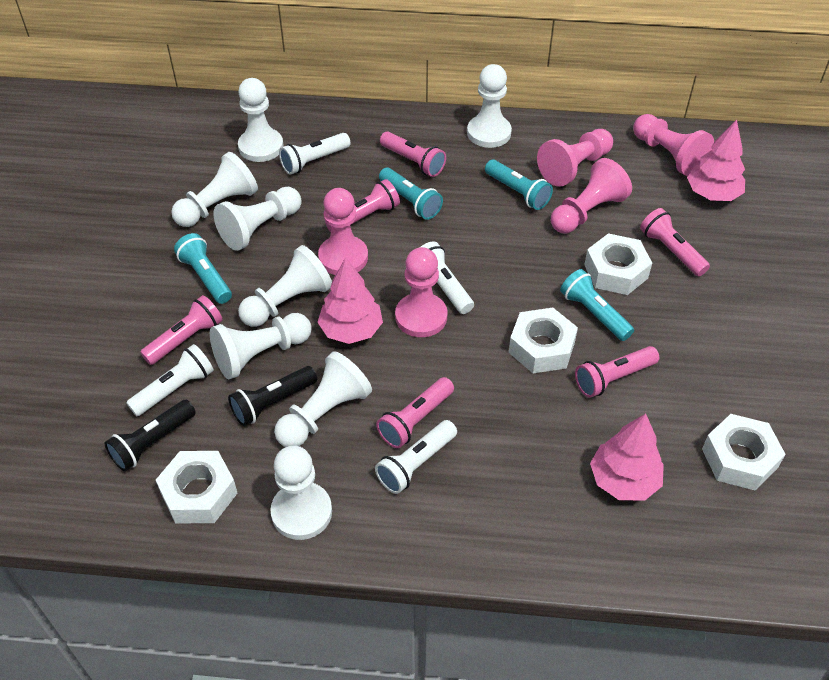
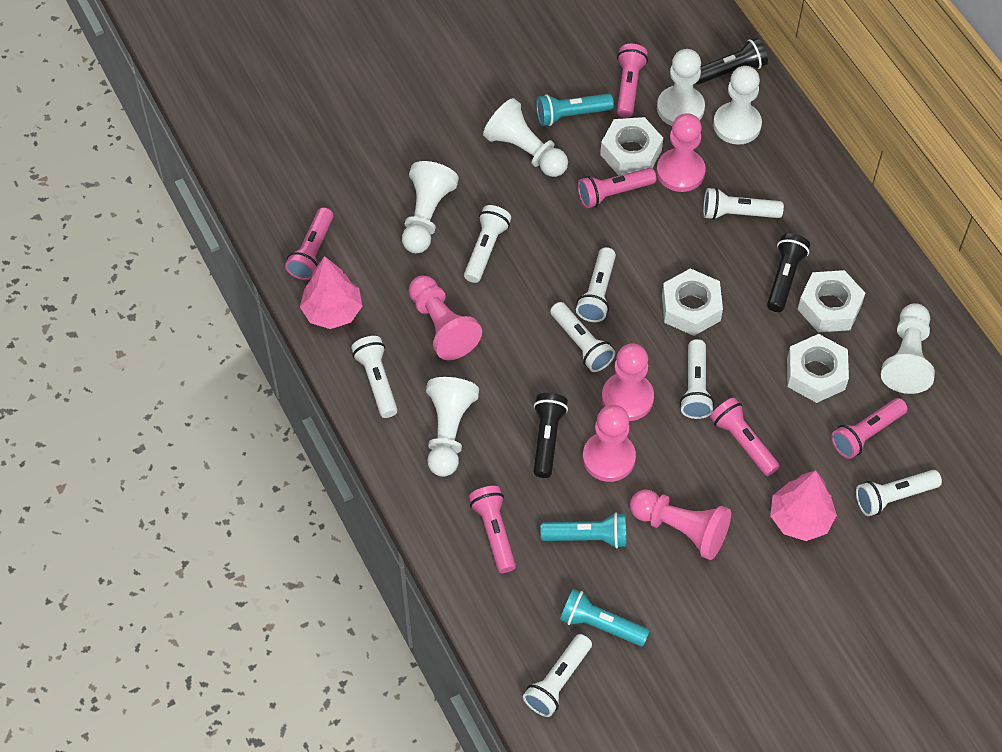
black flashlight: [105,400,196,471] [228,366,317,426] = 2 -> [533,393,568,478] [696,38,768,84] [767,233,810,312] = 3
pink tree: [317,257,383,344] [590,413,664,501] [687,120,745,201] = 3 -> [300,256,362,329] [770,470,837,541] = 2
turquoise flashlight: [174,233,232,304] [379,168,443,220] [485,160,553,210] [560,269,634,341] = 4 -> [536,94,614,126] [541,512,626,548] [560,589,650,646] = 3
white flashlight: [126,344,214,416] [279,133,350,175] [375,420,457,494] [421,241,474,314] = 4 -> [351,336,398,418] [464,205,511,283] [523,634,592,717] [550,302,615,372] [576,247,616,322] [680,339,714,419] [703,187,784,220] [856,470,942,516] = 8
white pawn: [171,152,258,227] [210,313,312,379] [213,187,302,251] [238,78,283,162] [238,245,332,327] [270,446,332,540] [274,351,372,447] [467,64,512,148] = 8 -> [402,161,459,253] [426,377,479,477] [483,98,568,177] [657,49,705,126] [713,66,762,145] [881,303,935,394] = 6

